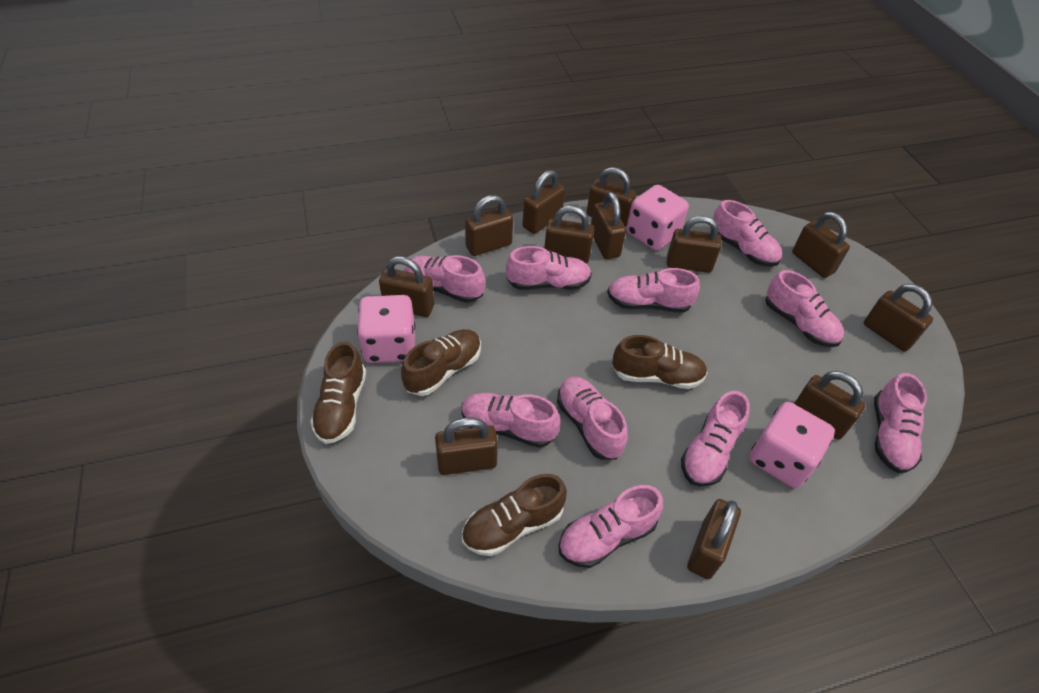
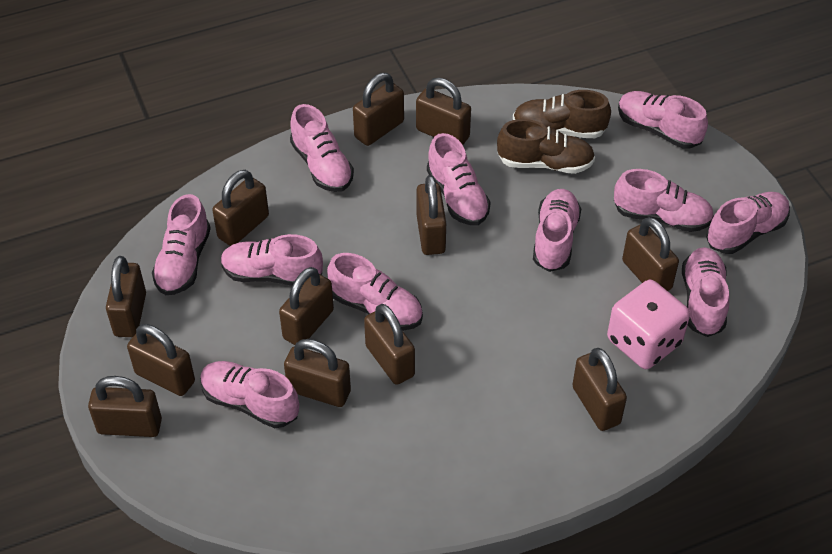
brown shoe: [310,341,366,444] [401,329,481,396] [462,474,567,556] [612,335,707,389] = 4 -> [497,119,595,174] [513,90,611,138] = 2
pink dice: [357,295,415,363] [626,185,689,250] [749,402,835,488] = 3 -> [607,280,690,369] = 1
pink shoe: [405,255,485,303] [461,393,560,448] [506,246,592,290] [557,376,627,460] [558,485,663,568] [607,268,700,313] [681,391,750,487] [713,200,782,267] [765,270,844,347] [874,373,927,473] = 10 -> [152,194,211,295] [200,361,299,428] [221,234,323,286] [290,104,354,192] [327,253,423,331] [427,133,491,225] [533,189,581,272] [614,169,714,232] [618,91,708,149] [682,247,729,337] [706,192,790,254] = 11

